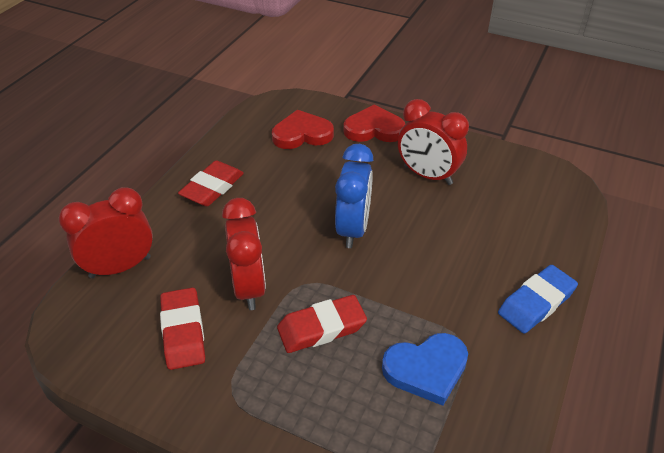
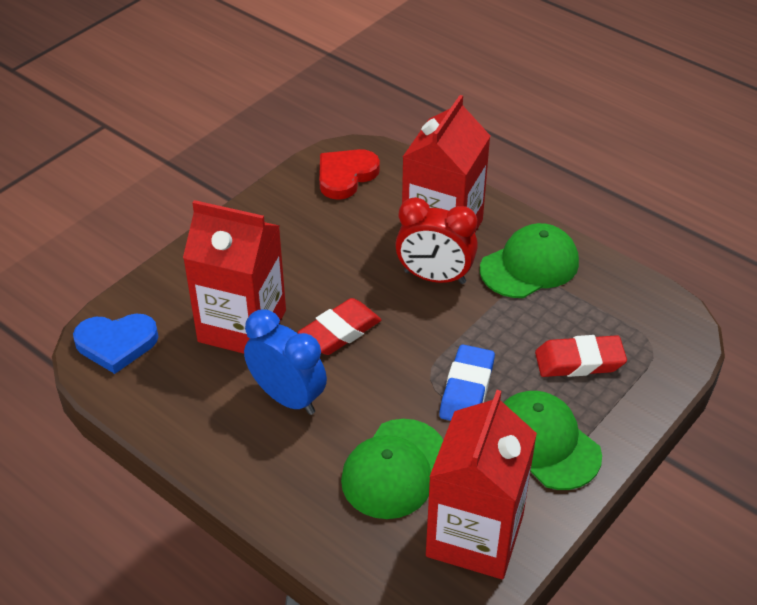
green cap: none = 0 -> [341,419,443,519] [480,223,579,298] [504,391,602,490] = 3
red carton: none = 0 -> [183,200,286,354] [402,95,490,233] [426,390,537,579] = 3
red clock: [59,187,153,278] [222,198,266,310] [398,99,469,185] = 3 -> [395,197,478,284] = 1
red eraser: [160,287,205,370] [178,160,244,206] [277,295,367,353] = 3 -> [298,298,382,355] [535,335,627,377] = 2
red heart: [272,110,334,149] [344,105,405,142] = 2 -> [319,149,380,200] = 1

